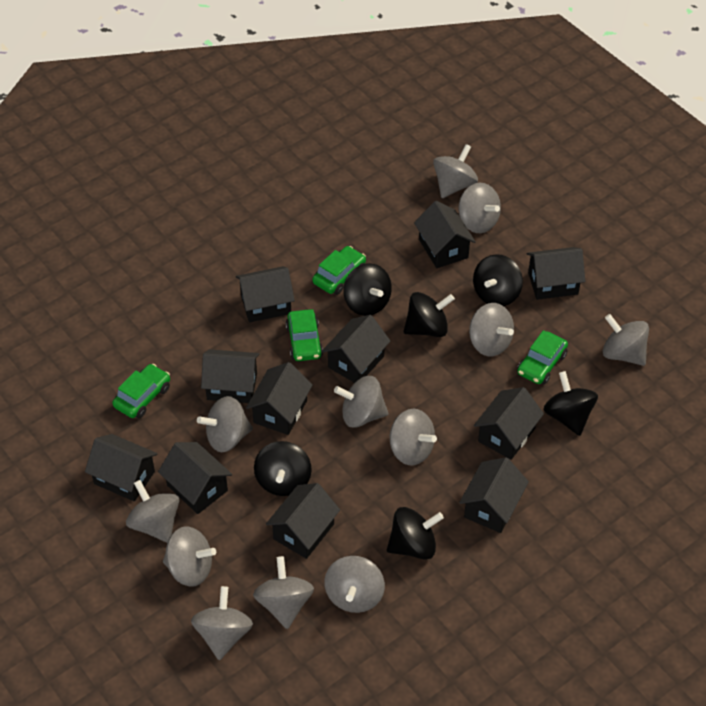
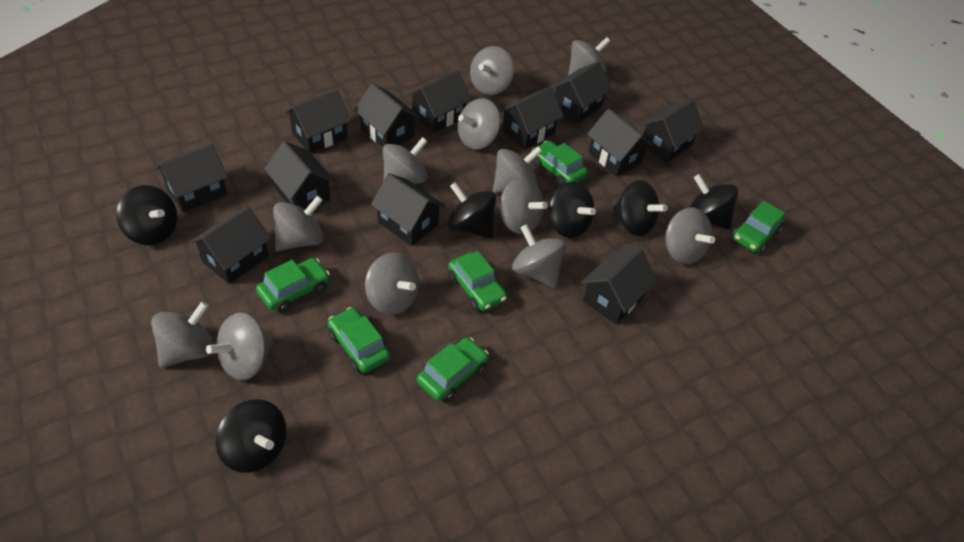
black house: [85,434,158,501] [158,442,232,514] [201,349,259,403] [236,266,295,322] [246,362,313,435] [266,483,340,559] [322,315,390,383] [414,201,476,268] [459,457,529,533] [474,387,544,460] [527,247,585,300] = 11 -> [156,144,228,212] [190,206,271,284] [264,141,335,210] [284,90,351,153] [354,83,420,148] [371,173,445,246] [407,70,472,133] [499,87,564,149] [551,61,612,123] [581,248,657,325] [587,108,653,177] [641,100,704,162] = 12
green car: [112,364,170,418] [286,309,323,361] [312,246,366,295] [517,330,568,384] = 4 -> [256,258,330,313] [328,307,390,373] [417,337,489,402] [448,251,507,311] [532,141,588,186] [732,201,785,253] = 6

